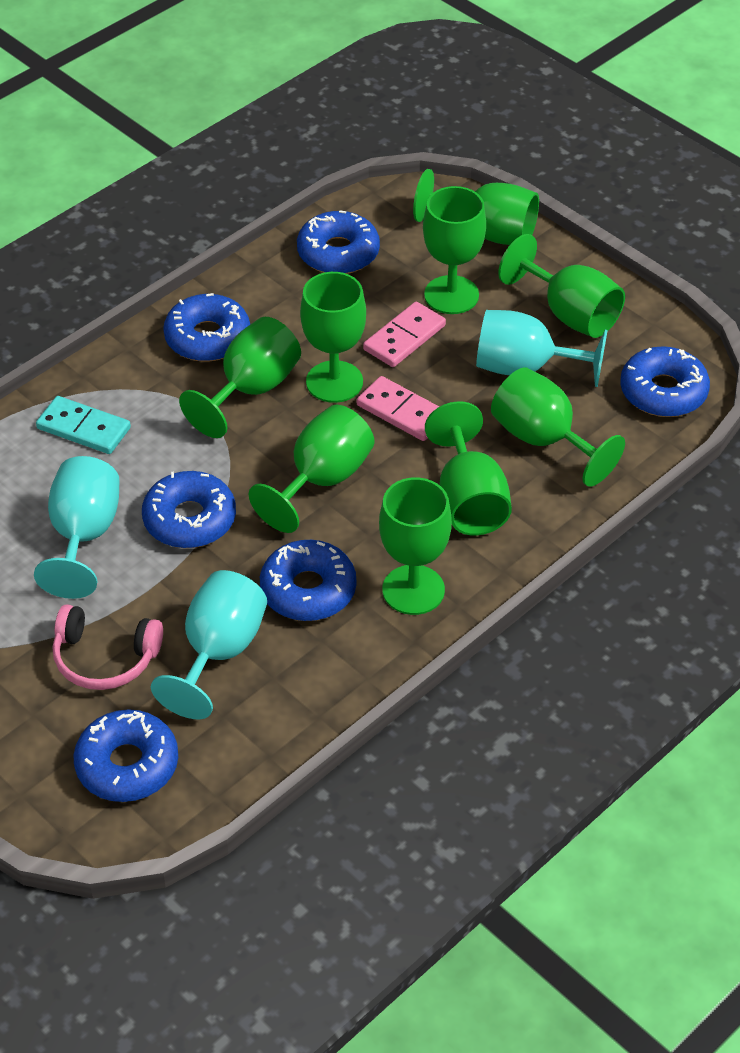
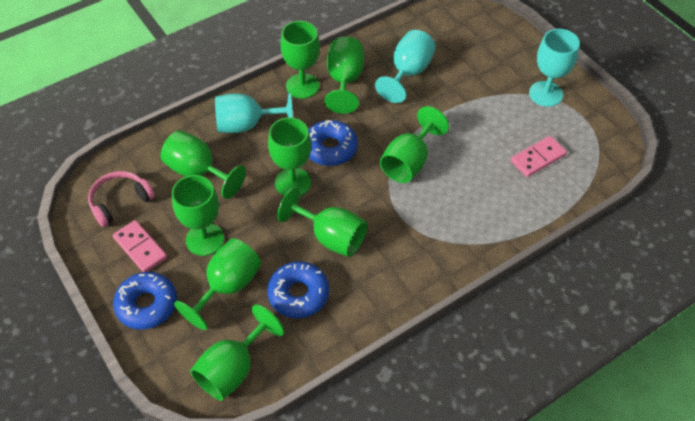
blue donut: [73,709,178,802] [142,471,236,548] [163,293,250,361] [260,540,356,621] [297,210,380,274] [620,346,710,417] = 6 -> [113,272,177,330] [267,261,329,318] [308,120,358,166] = 3
turquoise domino: [36,396,131,454] = 1 -> none = 0

